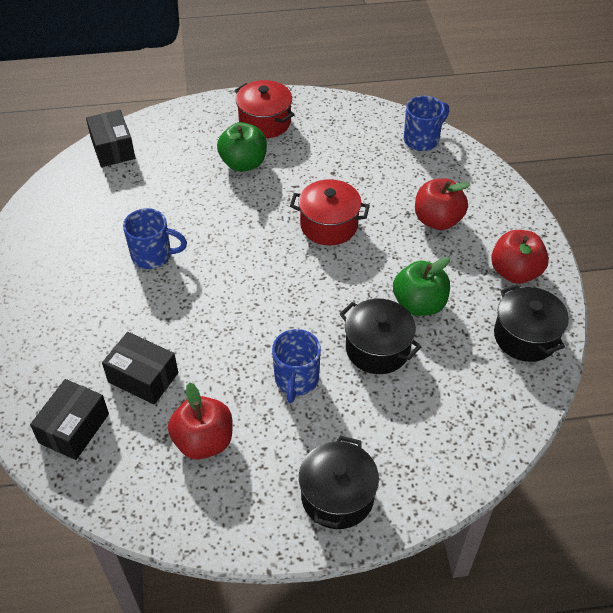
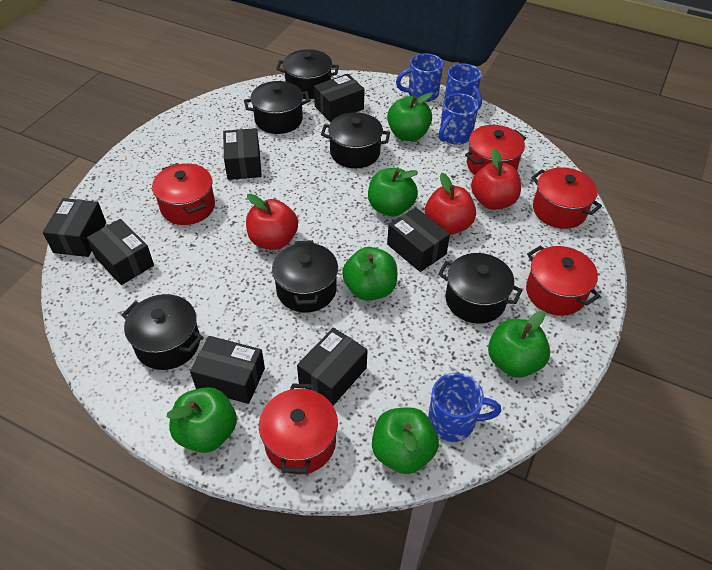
black box: [30,379,109,460] [86,110,135,167] [102,332,178,404] = 3 -> [43,198,106,257] [87,219,154,285] [190,336,265,404] [223,128,262,180] [297,328,368,406] [314,74,364,122] [387,207,450,272] = 7
black pot: [299,436,379,529] [340,299,421,374] [494,284,569,362] = 3 -> [122,294,203,370] [244,81,310,134] [272,240,338,313] [276,49,339,99] [321,112,390,168] [438,253,522,323] = 6
blue mug: [123,208,187,269] [272,329,321,403] [404,96,449,151] = 3 -> [396,53,443,102] [428,373,501,442] [439,93,479,145] [445,64,482,110] = 4
green apple: [217,122,267,172] [393,257,450,316] = 2 -> [166,387,237,453] [342,247,397,301] [368,168,418,217] [372,407,439,474] [387,93,432,141] [488,311,550,378] = 6
red pot: [234,80,295,138] [290,179,370,246] = 2 -> [152,163,215,225] [259,383,338,475] [465,125,526,175] [526,245,601,316] [531,167,602,229] = 5

